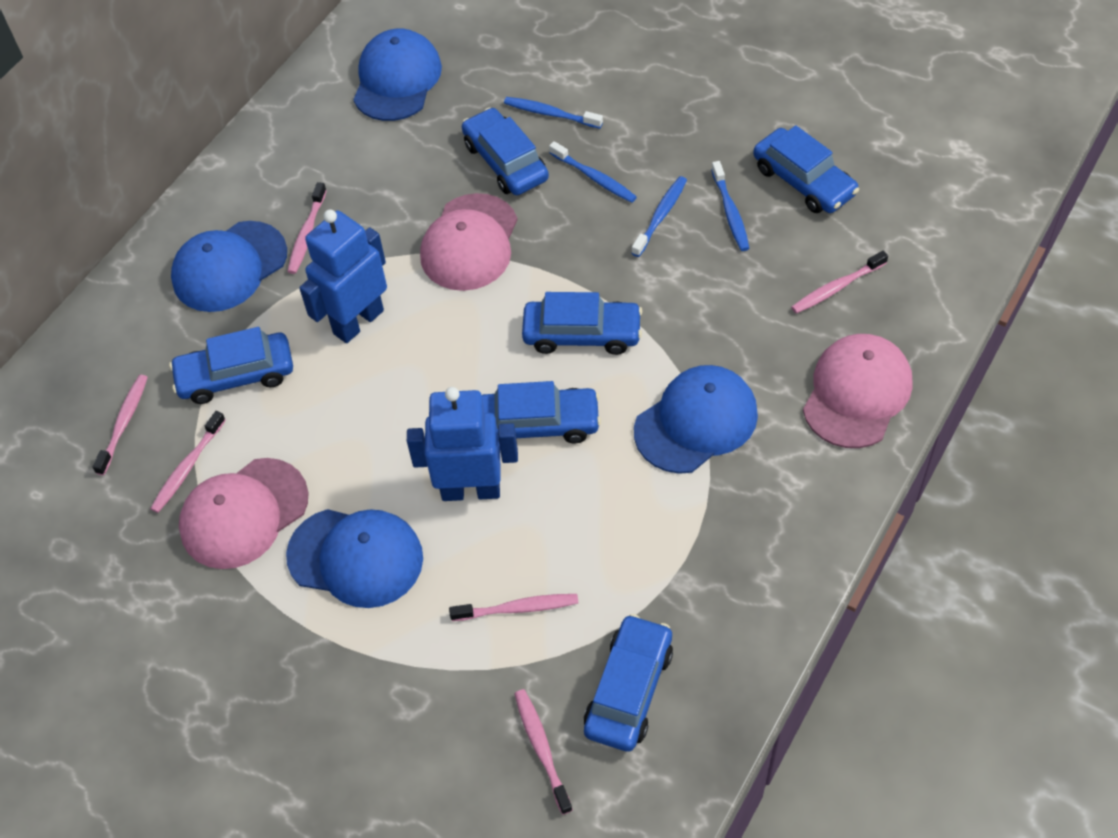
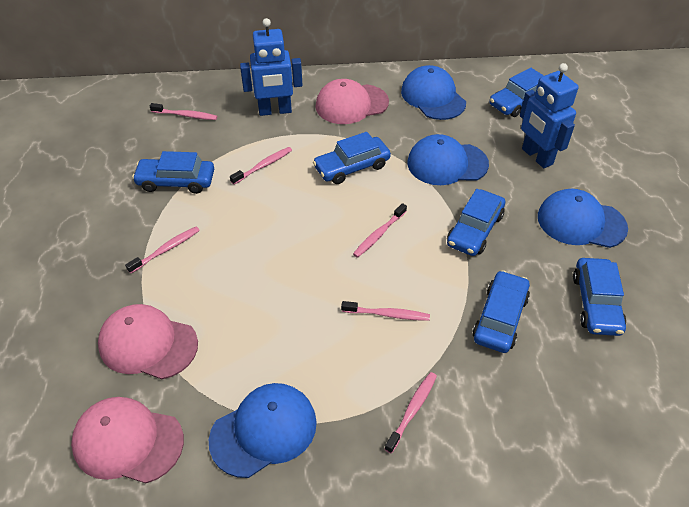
blue toothbrush: [504,97,603,129] [549,141,637,203] [632,176,687,257] [711,161,750,251] = 4 -> none = 0

